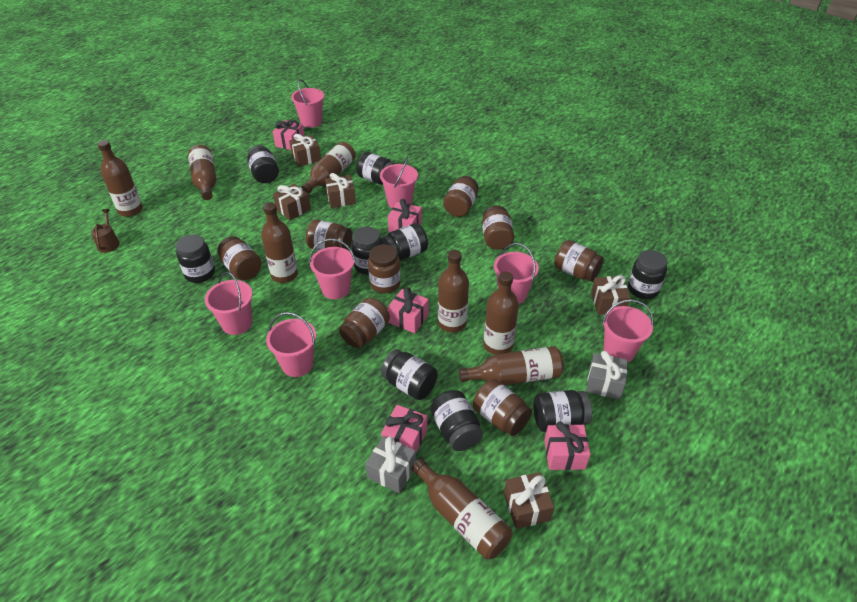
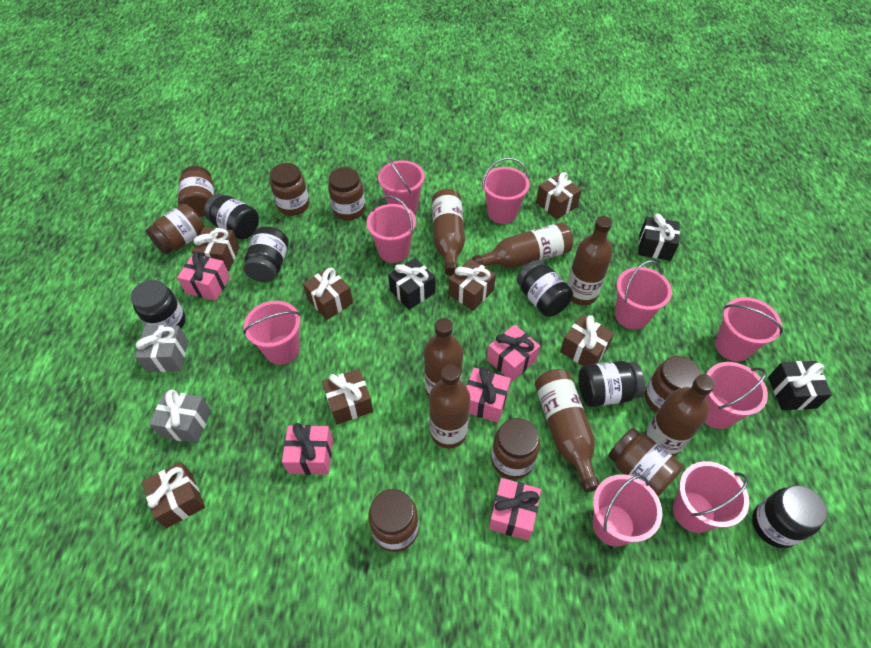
black gift: none = 0 -> [388,258,435,310] [638,214,680,261] [768,361,832,410] = 3
black jar: [176,235,215,283] [247,145,279,183] [352,227,383,275] [356,152,396,185] [381,349,438,400] [382,223,428,260] [430,390,483,451] [534,390,592,432] [628,250,668,299] = 9 -> [131,280,186,328] [204,193,259,239] [244,226,288,282] [517,260,573,317] [579,361,645,407] [752,485,827,548] = 6
brown bottle: [97,140,143,217] [188,145,217,200] [261,202,298,283] [301,142,356,194] [411,458,512,559] [438,250,469,333] [459,346,563,385] [483,272,519,355] = 8 -> [424,318,463,398] [429,364,470,448] [432,189,465,276] [472,222,573,268] [535,369,600,492] [567,216,612,305] [645,374,715,457] = 7
brown gift: [273,183,311,220] [289,134,321,167] [325,173,356,208] [504,472,554,529] [591,275,631,315] = 5 -> [142,462,205,528] [192,227,239,271] [303,267,353,320] [322,369,373,425] [449,258,496,311] [536,172,581,219] [560,315,614,366] = 7
brown watering can: [91,209,120,253] = 1 -> none = 0
pink bucket: [205,272,252,335] [266,312,316,377] [291,79,324,128] [309,239,355,299] [380,156,418,208] [494,243,539,304] [602,299,654,362] = 7 -> [243,301,300,365] [367,195,416,263] [378,155,425,213] [482,158,530,224] [592,474,662,547] [615,260,672,330] [673,461,749,533] [704,362,768,429] [715,297,783,362] = 9

